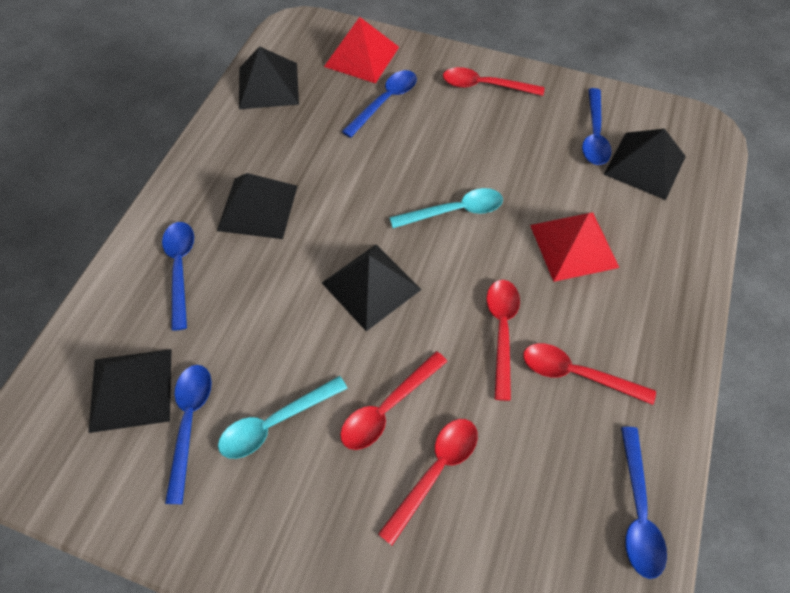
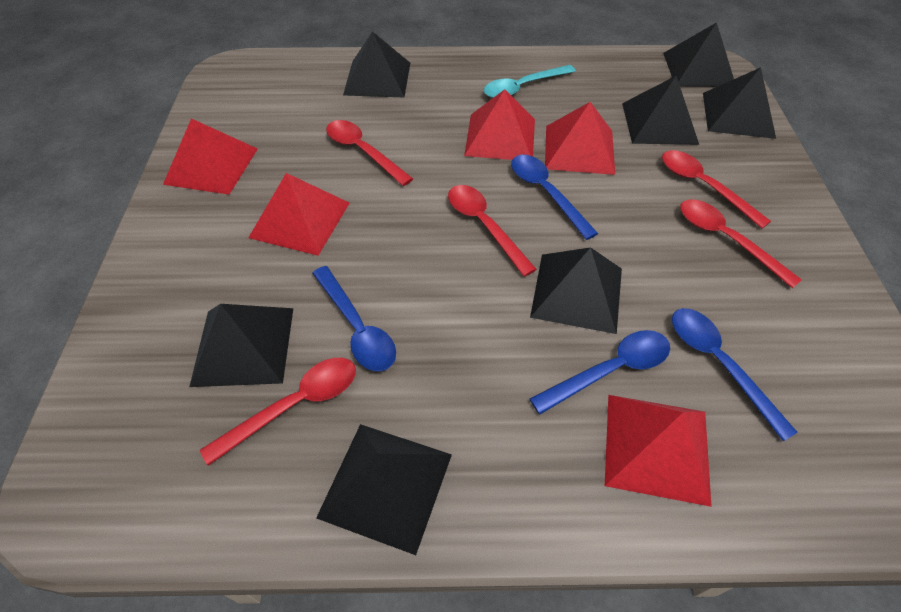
black pyramid: [88,349,172,433] [217,173,297,239] [239,46,299,109] [322,245,421,331] [604,129,686,200] = 5 -> [189,304,293,387] [316,424,452,555] [343,31,410,97] [530,247,622,334] [622,76,699,145] [663,22,734,87] [703,67,776,139] = 7
blue spoon: [162,222,194,331] [165,365,212,504] [342,70,417,138] [582,88,612,165] [621,427,667,579] = 5 -> [312,266,396,371] [511,155,598,240] [530,330,670,414] [672,308,798,441] = 4
red pyramid: [324,17,399,83] [530,213,619,282] = 2 -> [163,119,258,195] [248,173,350,256] [464,89,535,160] [545,102,615,175] [605,395,712,507] = 5
turquoise spoon: [218,376,347,459] [389,188,503,228] = 2 -> [484,65,576,98] = 1

